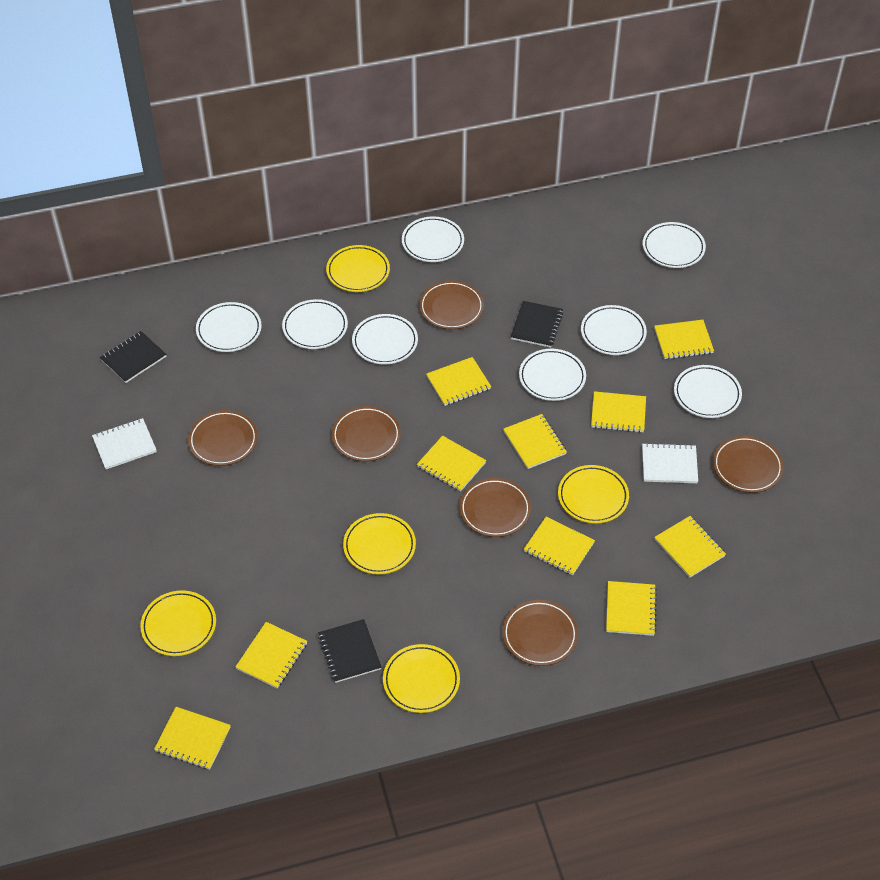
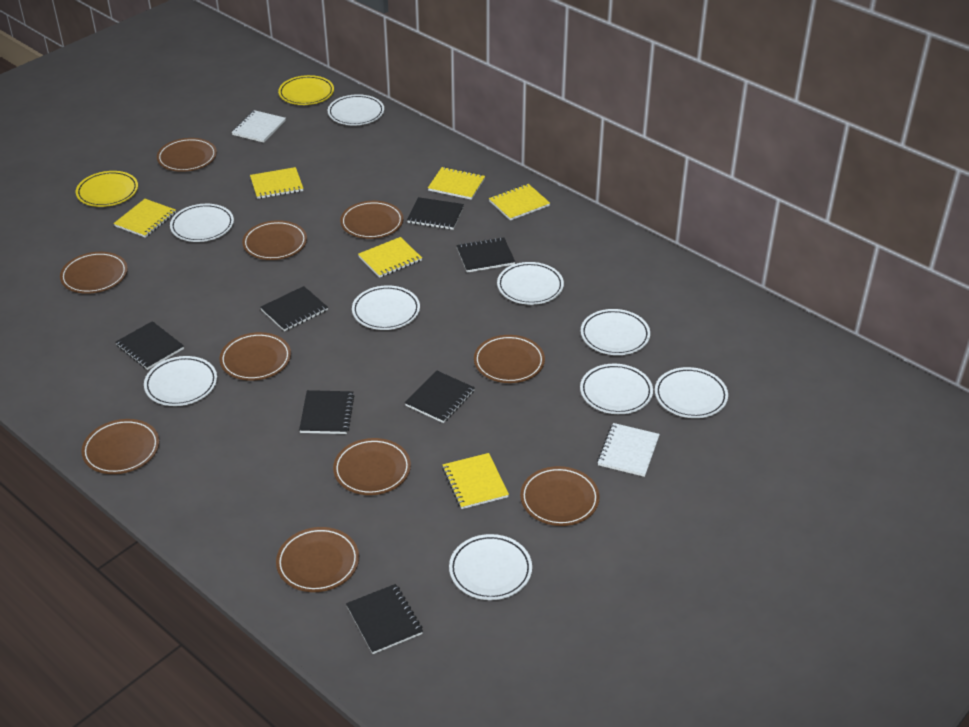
black notebook: [100,331,167,383] [318,619,382,683] [511,301,564,348] = 3 -> [116,321,184,370] [260,286,328,331] [299,390,354,434] [346,584,423,654] [405,371,475,423] [407,197,464,230] [456,237,515,273] = 7
brown plate: [188,410,258,466] [332,406,401,461] [419,280,484,329] [460,478,531,537] [502,600,578,666] [713,436,784,493] = 6 -> [60,252,128,294] [81,419,159,474] [157,138,217,172] [220,332,291,381] [242,220,307,260] [276,527,359,592] [333,438,411,495] [340,201,403,239] [474,335,545,383] [520,466,600,526] = 10
white plate: [196,302,262,352] [282,299,348,349] [352,314,418,364] [402,216,464,262] [519,349,586,401] [581,305,647,355] [643,222,706,268] [674,365,742,418] = 8 -> [144,356,217,406] [170,204,234,242] [328,94,384,125] [352,285,420,330] [449,534,532,600] [497,262,564,305] [580,364,653,414] [581,309,650,355] [655,367,728,418] = 9
yellow notebook: [154,707,231,770] [235,622,307,688] [417,436,486,492] [426,357,491,406] [503,414,567,469] [524,517,595,575] [591,391,646,433] [606,581,657,636] [654,320,714,359] [655,516,726,578] = 10 -> [113,199,176,238] [250,167,303,199] [358,237,422,278] [428,167,485,200] [442,453,509,509] [489,184,550,221] = 6
yellow plate: [140,590,216,656] [326,245,390,292] [343,513,416,575] [383,644,460,713] [558,465,629,524] = 5 -> [76,171,138,207] [278,75,334,105] = 2

